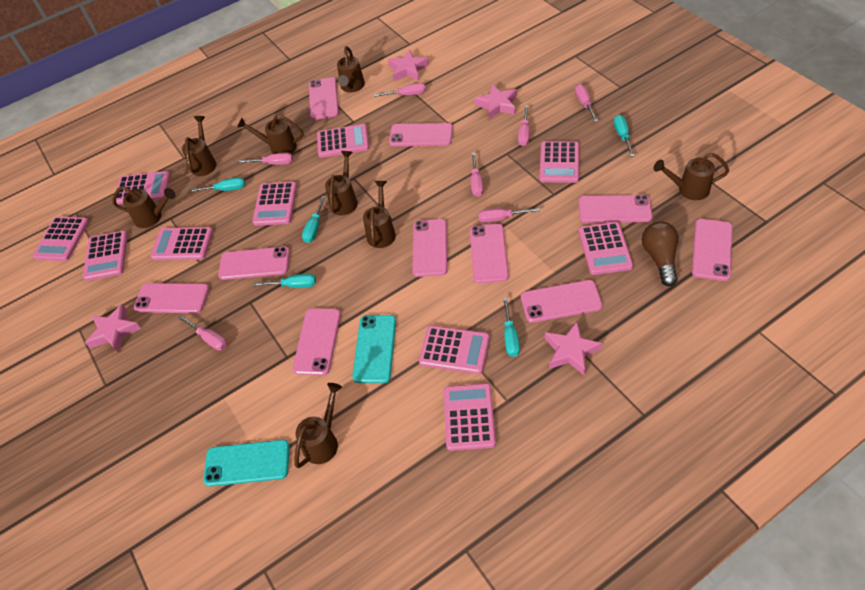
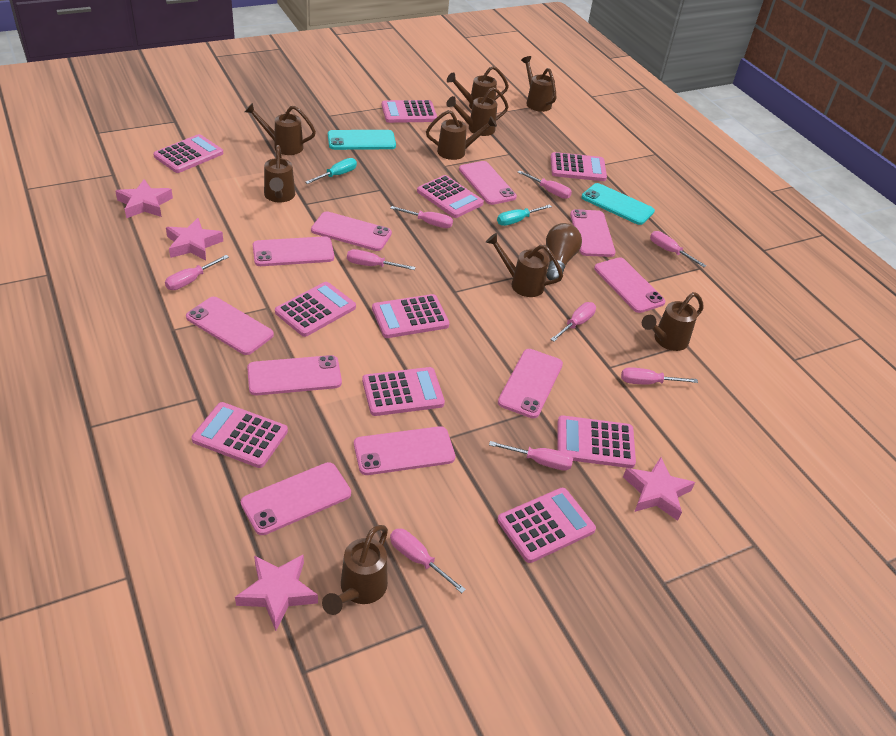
brown watering can: [112,186,176,228] [182,116,216,176] [237,114,303,154] [294,383,342,468] [325,151,358,215] [337,46,365,92] [363,181,396,248] [654,153,729,200] = 8 -> [245,103,316,155] [264,145,295,202] [322,525,388,615] [426,110,497,160] [446,87,509,136] [447,66,509,109] [486,233,563,297] [521,56,556,112] [642,292,703,351] = 9
pink screwdriver: [178,316,227,351] [238,153,293,165] [374,83,426,97] [471,152,483,197] [478,208,540,223] [518,105,530,146] [575,84,598,122] = 7 -> [165,255,229,290] [347,249,416,270] [390,206,453,228] [390,529,466,593] [489,441,573,470] [518,170,572,199] [550,302,596,342] [621,367,698,384] [650,231,706,267] = 9
turquoise screwdriver: [189,177,245,192] [253,274,316,288] [302,196,326,243] [503,297,520,357] [613,115,635,157] = 5 -> [305,158,357,184] [497,204,552,226] = 2

